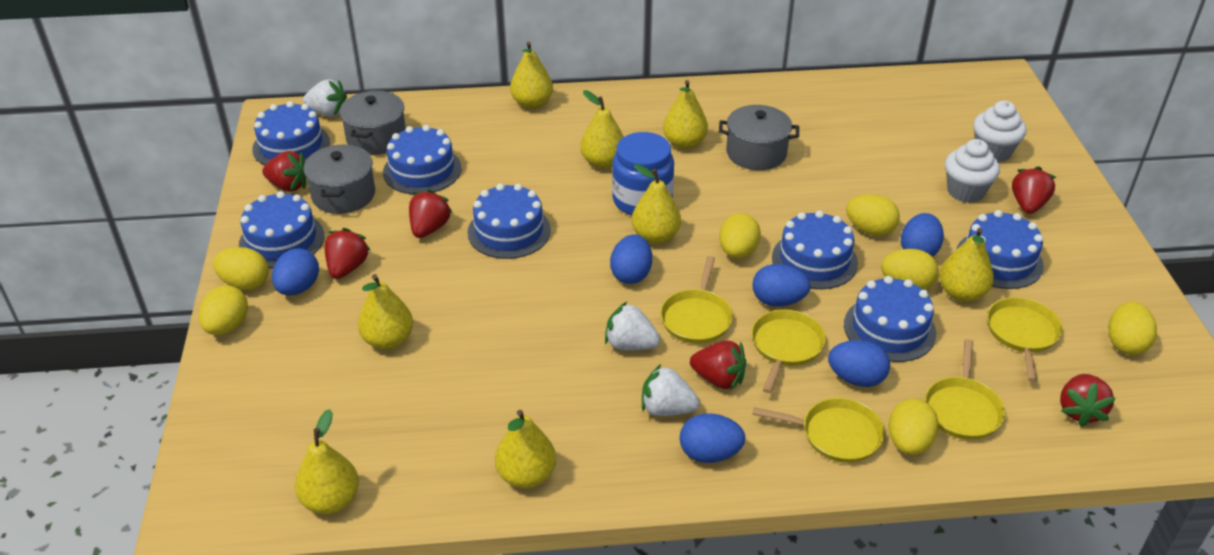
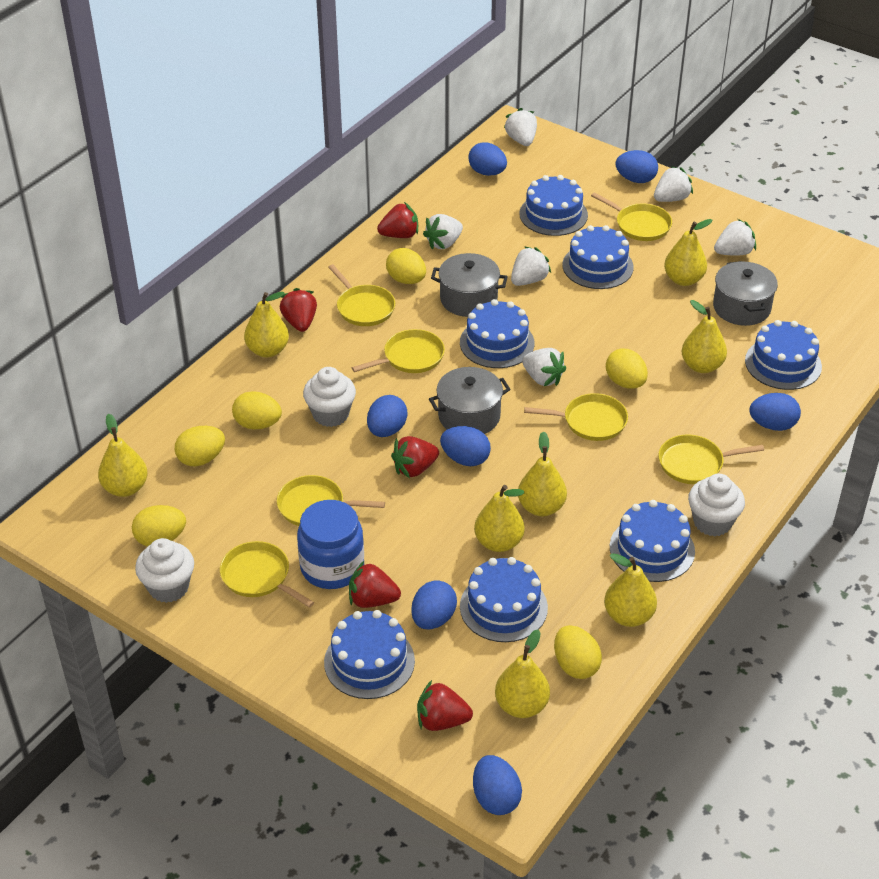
blue egg: [272,248,319,296] [610,235,652,284] [680,413,746,463] [752,264,811,307] [828,340,890,387] [901,213,944,257] = 6 -> [367,395,407,437] [411,580,457,629] [440,426,491,466] [468,142,507,176] [473,755,522,815] [616,150,658,183] [749,393,801,431] = 7
red strawberry: [262,151,306,192] [324,228,371,279] [409,189,452,238] [690,341,746,390] [1012,166,1056,214] [1060,374,1116,427] = 6 -> [280,288,317,332] [349,561,401,608] [377,202,418,238] [391,436,439,478] [417,680,473,731] = 5
white cupcake: [945,139,1000,203] [973,101,1026,162] = 2 -> [135,538,194,603] [303,367,356,427] [688,474,745,536] = 3
white strawberry: [303,79,347,117] [605,302,660,350] [642,364,700,416] = 3 -> [423,214,463,249] [504,108,537,146] [511,246,551,286] [522,348,566,386] [654,166,693,202] [714,219,756,256] = 6
yellow egg: [199,285,248,335] [213,247,269,290] [719,213,761,259] [846,194,900,236] [881,249,939,290] [888,399,939,455] [1108,301,1157,355] = 7 -> [132,505,186,546] [175,426,225,467] [232,391,282,429] [386,248,426,284] [554,625,602,679] [606,349,648,388] = 6
yellow pan: [660,256,733,344] [751,309,826,393] [753,398,885,463] [925,339,1005,440] [987,297,1062,382] = 5 -> [220,541,314,608] [277,475,385,526] [328,264,395,326] [352,329,445,373] [524,393,628,441] [591,192,672,241] [659,434,764,484] = 7

